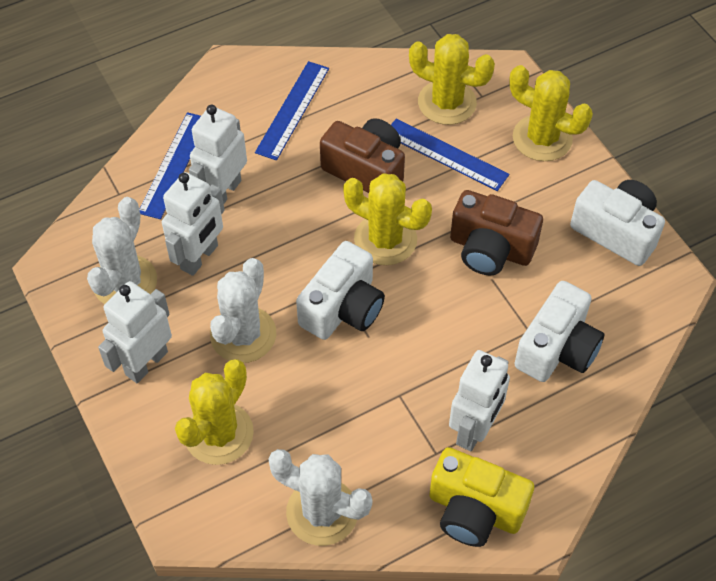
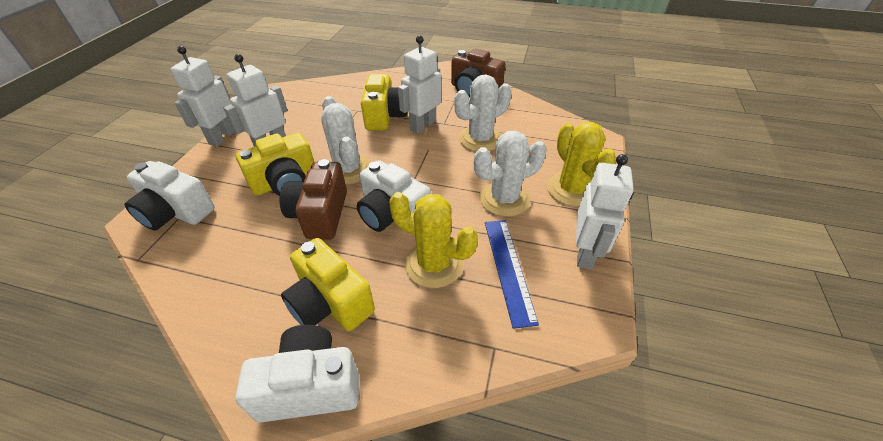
blue ruler: [139,112,201,219] [255,61,329,160] [391,119,509,191] = 3 -> [485,220,539,329] = 1
yellow cactus: [175,359,254,465] [343,173,432,265] [409,34,495,125] [509,65,593,161] = 4 -> [389,192,478,288] [547,122,616,207] = 2
yellow camera: [429,447,534,547] = 1 -> [236,133,314,196] [281,238,375,331] [361,74,407,130] = 3

